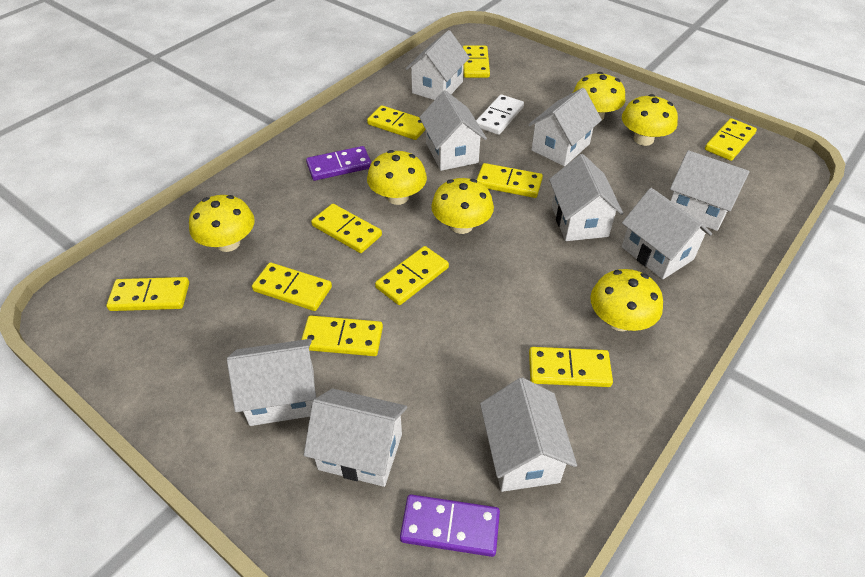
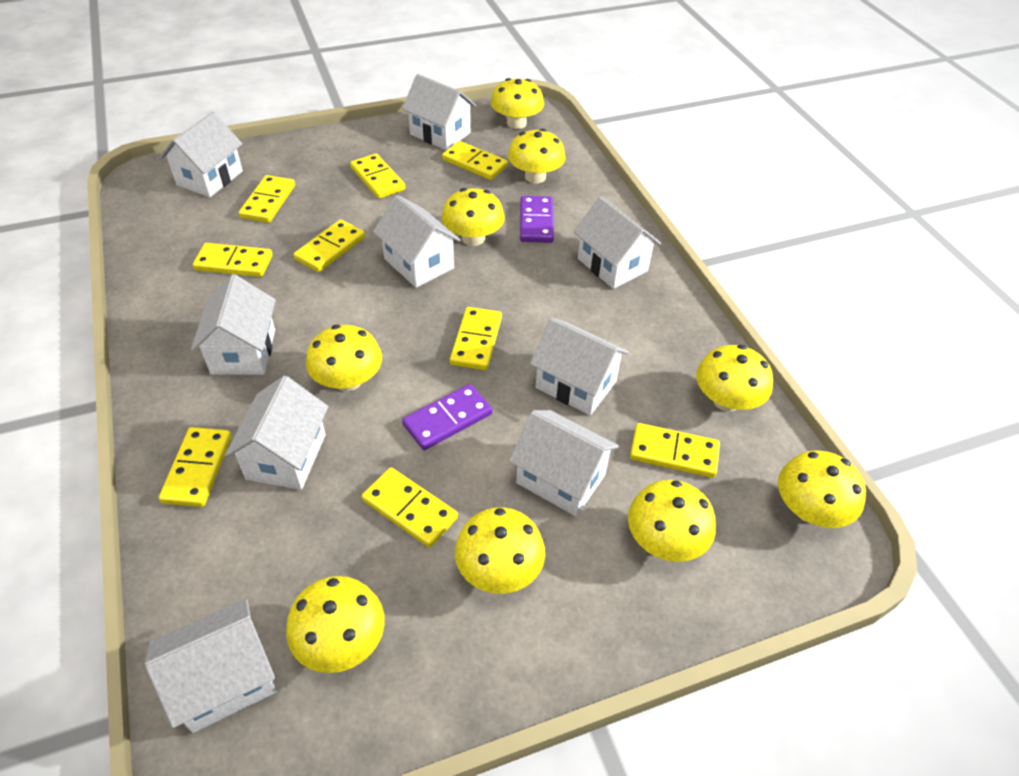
white domino: [476,94,524,135] = 1 -> none = 0
yellow domino: [106,277,189,311] [252,262,332,311] [301,316,383,356] [311,204,382,253] [367,105,426,140] [375,246,449,305] [463,46,490,78] [477,163,543,198] [529,347,613,387] [705,118,757,161] = 10 -> [159,427,232,507] [193,243,273,277] [239,175,295,223] [293,220,365,272] [350,153,406,199] [362,467,458,548] [442,141,508,180] [450,307,502,370] [630,423,720,478] = 9
yellow mushroom: [189,195,255,252] [367,150,427,205] [431,178,494,234] [573,72,625,120] [590,269,663,331] [622,94,678,146] = 6 -> [286,576,385,673] [306,325,382,391] [442,188,505,246] [455,507,545,594] [491,78,544,129] [508,129,566,183] [628,480,716,562] [696,345,773,412] [778,450,866,528] = 9

